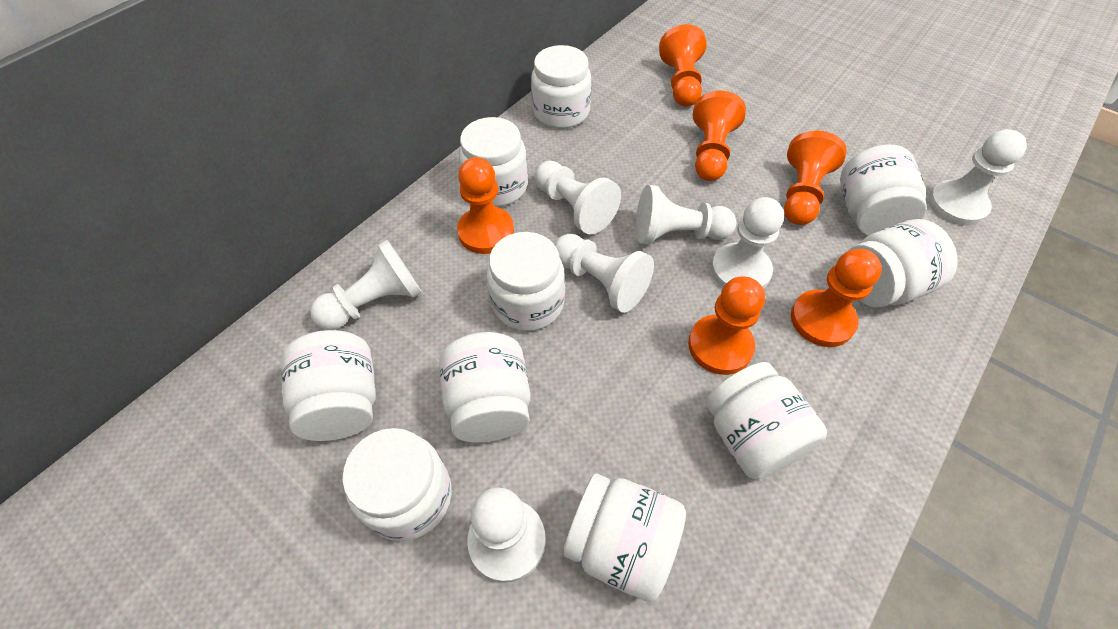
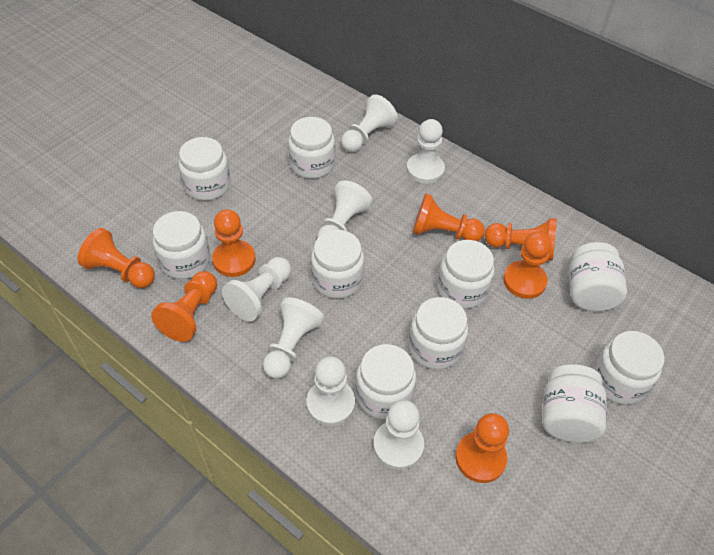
orange pawn: [457,157,514,254] [659,24,706,107] [688,277,765,375] [693,91,746,181] [784,131,847,225] [791,249,882,347] = 6 -> [78,228,155,288] [151,271,217,342] [212,209,256,277] [413,194,485,241] [455,413,509,483] [484,218,557,261] [503,232,552,299] = 7

